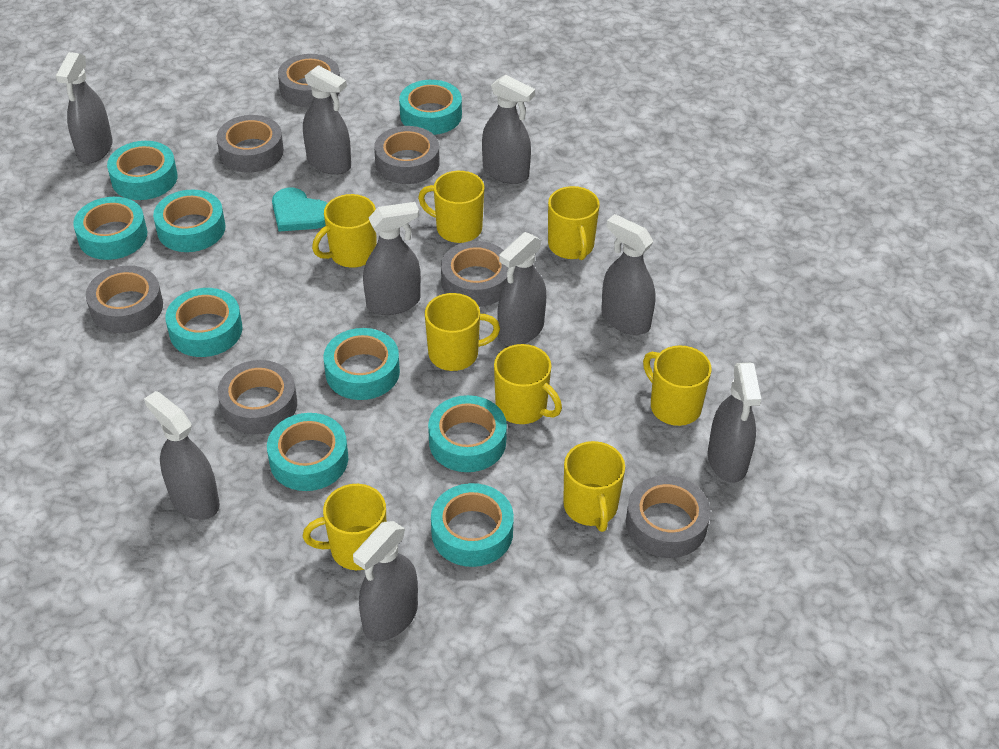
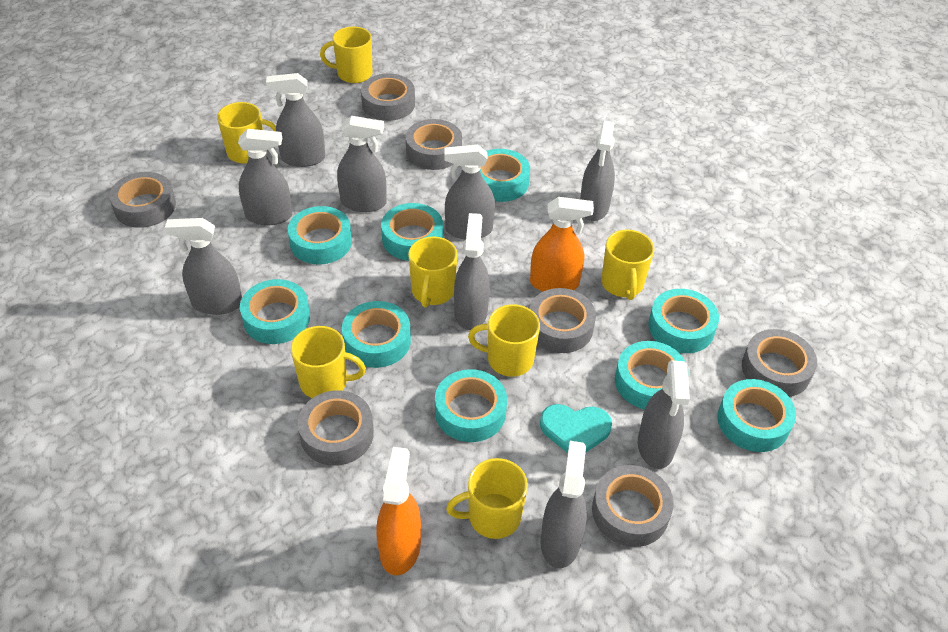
orange spray bottle: none = 0 -> [376,447,421,575] [530,197,594,292] = 2
yellow mug: [303,484,386,570] [312,194,377,268] [418,171,484,243] [425,293,500,371] [494,344,562,424] [548,186,600,260] [563,441,625,532] [643,345,712,426] = 8 -> [217,102,276,164] [291,326,366,398] [320,27,372,83] [408,236,458,308] [446,458,528,539] [468,304,540,377] [601,230,654,300] = 7

